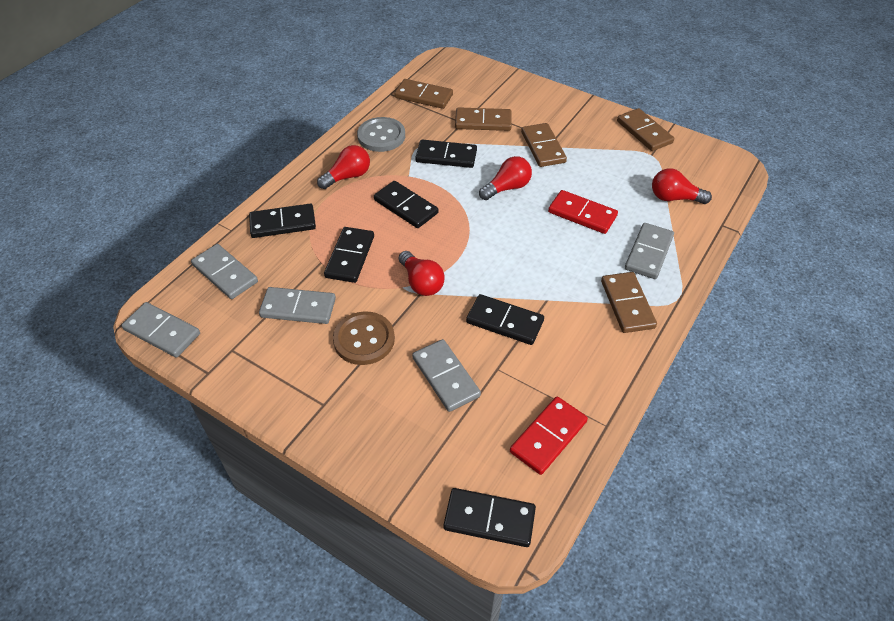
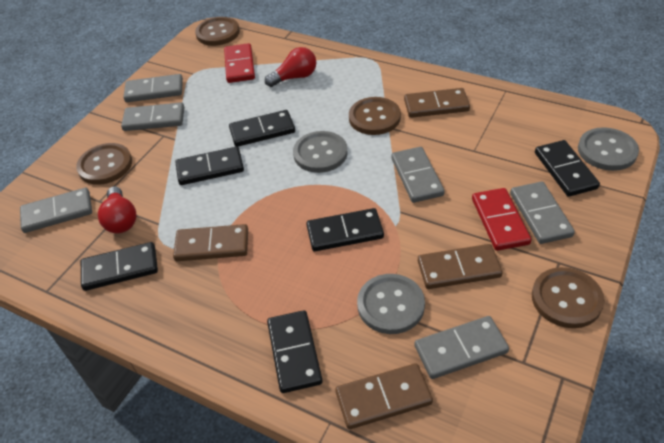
brown button: [333,311,395,365] = 1 -> [76,143,132,185] [195,17,240,46] [349,97,401,135] [532,267,604,328] = 4
brown domino: [394,79,453,109] [455,107,512,131] [521,123,567,167] [601,272,657,333] [617,108,674,151] = 5 -> [173,224,248,261] [335,363,433,429] [404,88,470,118] [418,244,503,289] = 4
grey button: [357,117,405,152] = 1 -> [293,131,348,173] [357,274,425,334] [578,127,639,171] = 3
grey domino: [122,302,200,358] [191,244,258,299] [259,287,336,324] [412,339,481,412] [625,223,674,279] = 5 -> [20,188,92,233] [121,102,185,131] [123,74,183,102] [391,147,445,203] [414,316,509,379] [510,181,575,244] = 6
red light bulb: [317,145,370,189] [399,251,445,296] [479,156,532,200] [652,168,712,204] = 4 -> [98,186,136,233] [265,47,316,87] = 2

